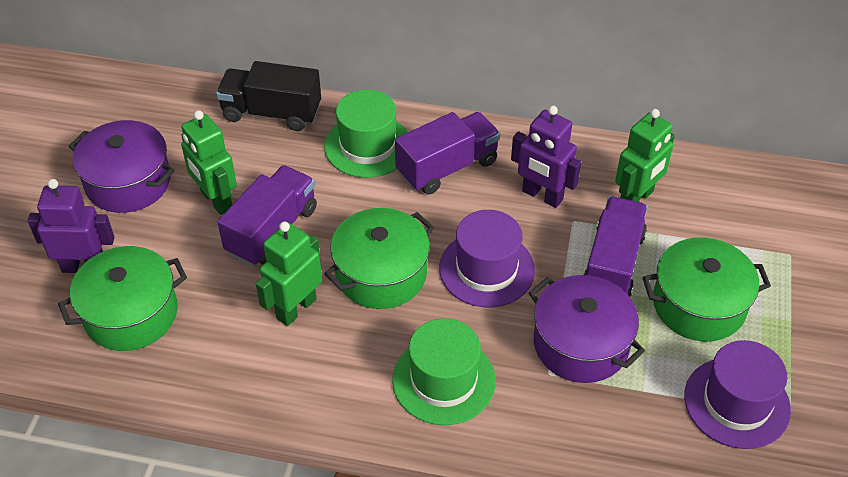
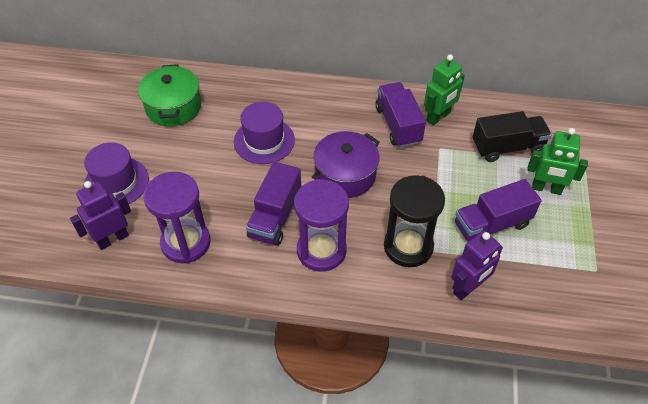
black hourglass: none = 0 -> [384,175,445,267] = 1
green hat: [324,89,408,178] [392,318,496,425] = 2 -> none = 0
green pot: [58,246,187,351] [324,208,435,309] [643,237,771,342] = 3 -> [138,64,201,126] = 1
green robot: [181,110,237,215] [256,221,322,326] [615,109,675,202] = 3 -> [424,54,465,126] [527,128,588,195] = 2
purple hourglass: none = 0 -> [143,172,210,264] [294,179,349,272] = 2
purple pot: [69,120,175,213] [529,275,645,383] = 2 -> [312,131,380,198] = 1

